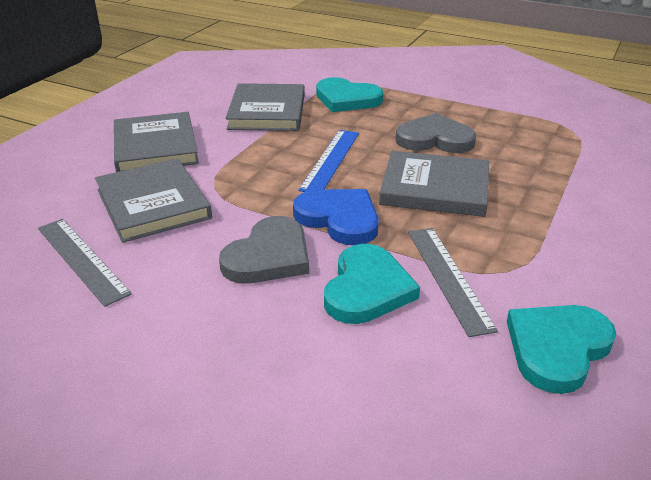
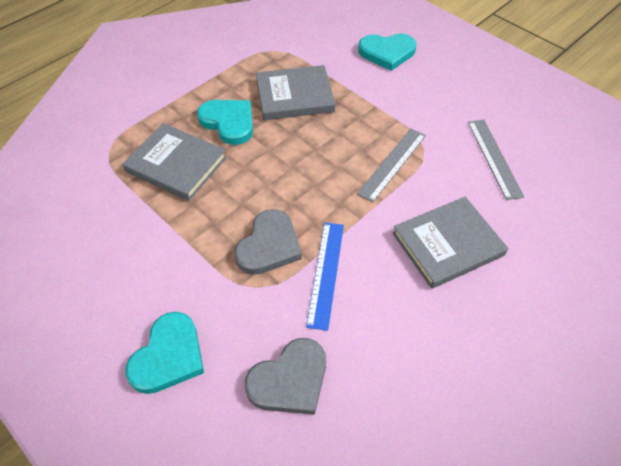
blue heart: [293,189,379,245] = 1 -> none = 0
grey book: [95,158,212,243] [114,112,199,172] [226,83,305,131] [379,151,489,217] = 4 -> [123,123,227,201] [256,65,335,120] [393,197,508,289] = 3

